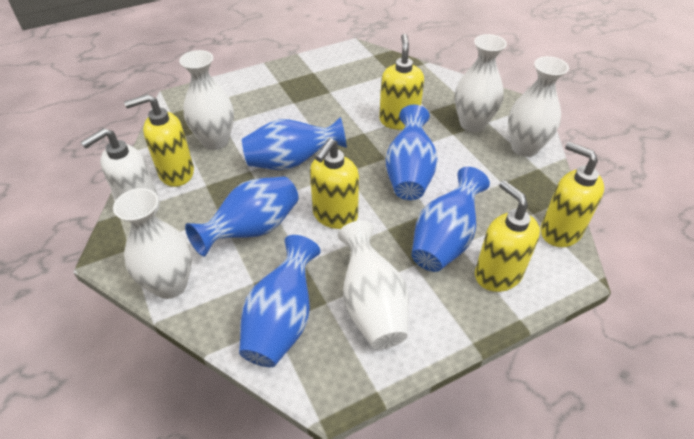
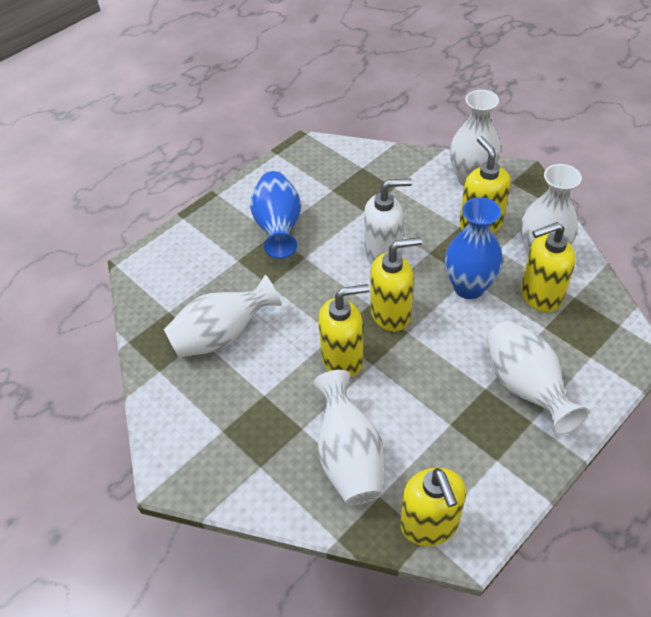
blue vase: [185,176,298,257] [239,235,321,367] [242,117,347,170] [386,105,438,200] [412,167,490,272] = 5 -> [250,171,301,259] [445,197,503,299] = 2

